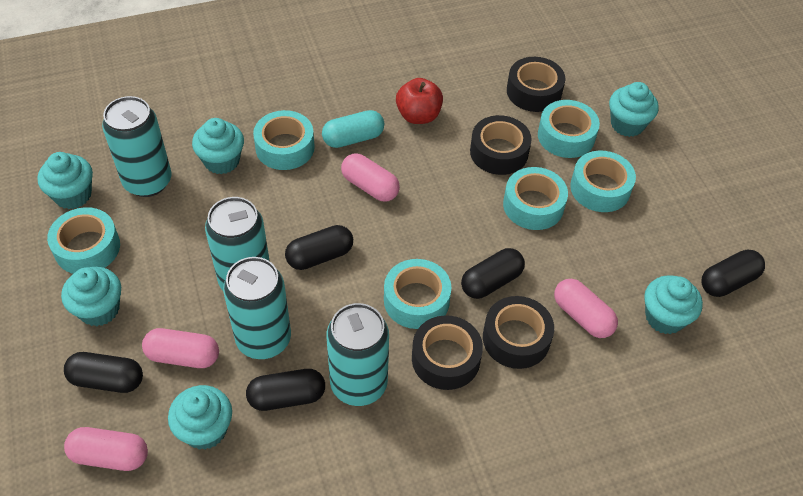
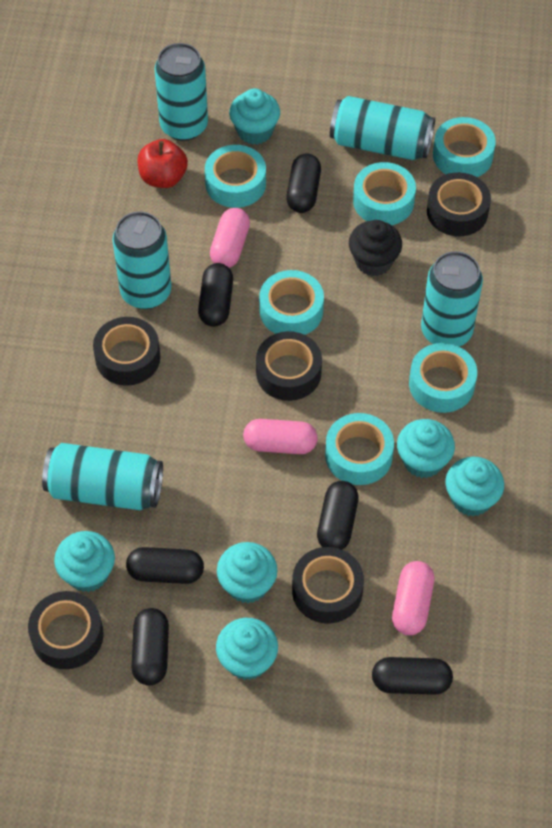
black capsule: [64,352,143,393] [246,369,325,411] [285,225,353,270] [461,248,525,299] [702,250,765,297] = 5 -> [126,547,204,584] [132,608,169,686] [198,263,233,327] [286,153,321,213] [317,481,359,549] [372,657,453,695] = 6
black cupcake: none = 0 -> [349,220,402,276] = 1
black tape: [412,315,483,390] [470,115,532,175] [483,296,554,369] [507,57,565,112] = 4 -> [28,591,104,669] [93,317,160,386] [256,331,322,401] [292,547,364,623] [427,172,491,236] = 5
pink capsule: [64,427,148,471] [142,328,219,368] [341,153,400,202] [554,279,618,338] = 4 -> [210,208,250,268] [243,419,318,454] [392,561,434,635] = 3
turquoise can: [102,96,172,197] [205,197,270,290] [223,257,291,359] [327,303,389,406] = 4 -> [42,443,163,510] [112,212,171,309] [155,43,208,141] [330,96,435,160] [421,251,483,346] = 5
turquoise capsule: [322,110,384,148] = 1 -> none = 0

